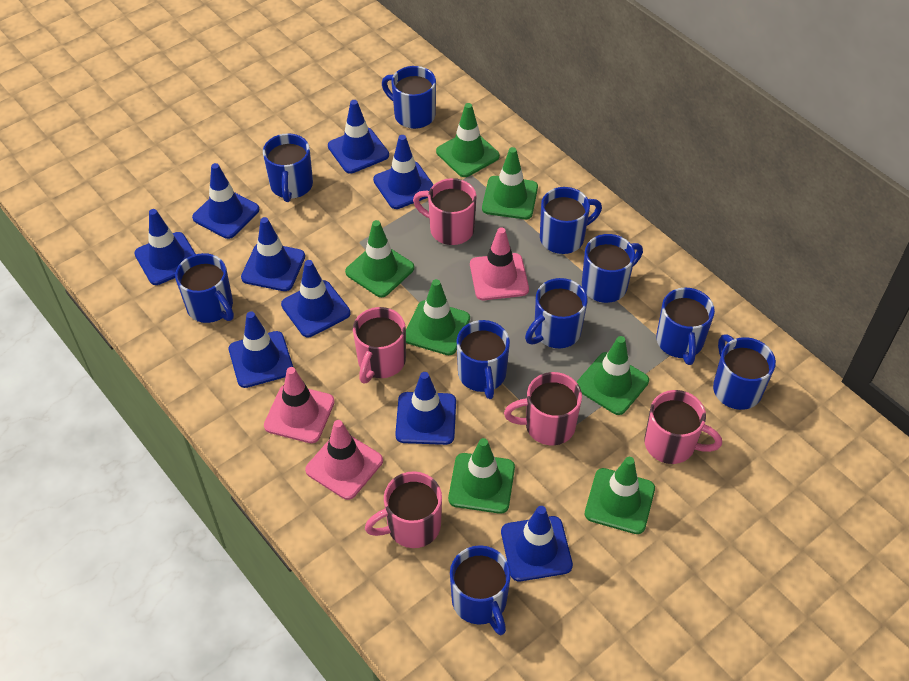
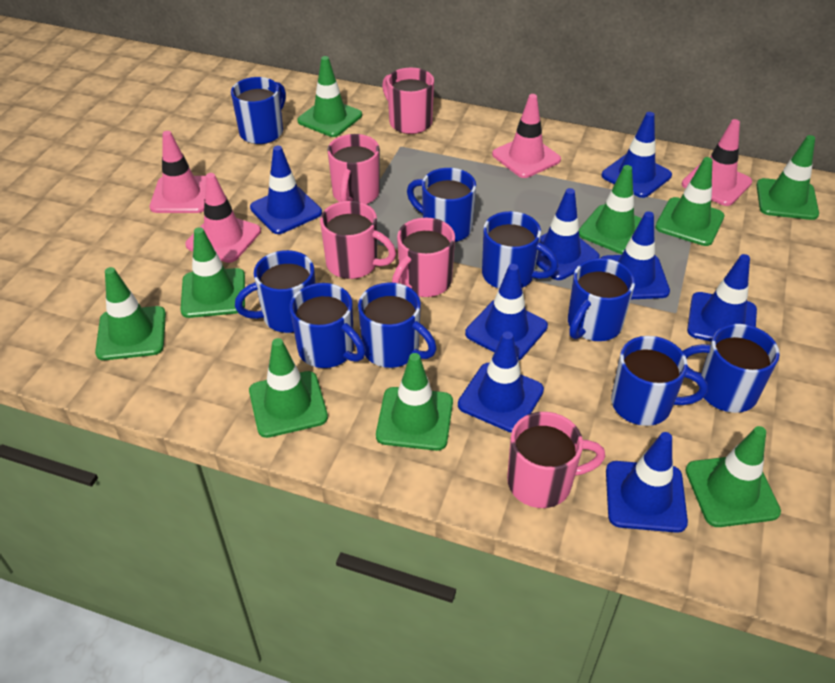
blue mug: [175,253,234,323] [263,133,313,202] [382,66,436,129] [450,545,511,635] [457,320,510,399] [525,278,587,348] [540,187,602,254] [582,234,643,303] [656,288,715,365] [713,334,776,410] = 10 -> [231,77,286,144] [235,250,315,333] [290,283,366,368] [358,282,437,368] [407,168,476,242] [482,211,558,289] [568,258,635,341] [611,336,708,426] [683,324,780,413] = 9
blue traffic cone: [134,209,196,285] [192,163,259,239] [229,311,293,388] [241,217,305,291] [281,260,350,337] [328,100,389,174] [373,135,434,209] [395,372,456,445] [501,506,573,581] = 9 -> [250,146,322,234] [458,331,544,433] [465,264,548,361] [536,188,600,280] [601,212,670,299] [602,112,672,198] [606,432,688,533] [687,254,757,341] = 8
green traffic cone: [345,220,414,297] [406,279,470,355] [436,103,500,177] [448,438,515,514] [482,147,538,219] [577,336,649,415] [585,457,655,534] = 7 -> [95,267,166,360] [180,227,245,318] [249,338,328,438] [297,56,362,137] [376,353,453,451] [579,165,642,254] [655,157,724,246] [685,426,781,527] [756,135,819,220] = 9
pink traffic cone: [264,367,335,443] [305,420,383,500] [470,227,529,300] = 3 -> [150,131,206,213] [185,173,261,263] [492,94,561,178] [682,119,752,206] = 4

